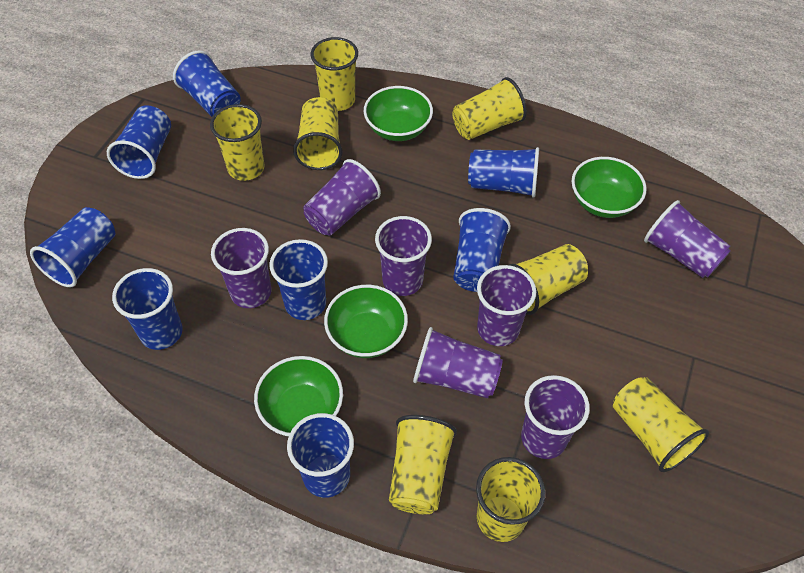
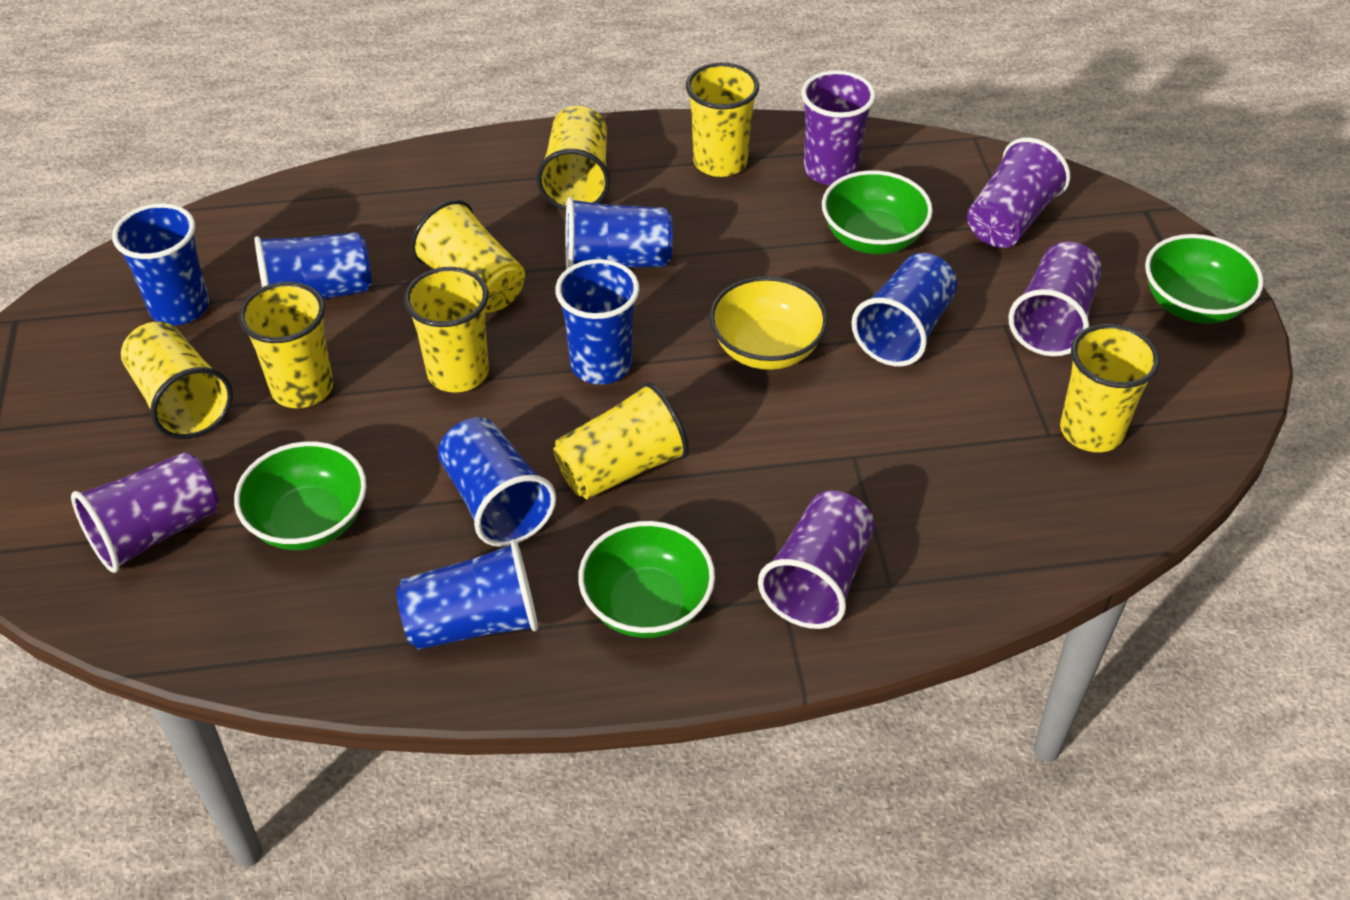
blue cup: [30,207,115,287] [107,105,171,179] [112,268,183,350] [173,50,241,117] [269,239,328,320] [287,413,354,498] [453,208,511,292] [468,147,539,198] = 8 -> [112,203,209,325] [254,232,372,299] [396,540,538,650] [438,417,556,547] [555,259,639,384] [565,197,673,269] [851,253,957,366] = 7
purple cup: [211,228,272,308] [303,159,381,236] [375,216,432,296] [413,327,503,398] [477,265,536,346] [521,375,590,459] [644,200,731,278] = 7 -> [71,452,219,573] [758,491,875,629] [801,70,875,185] [967,137,1070,248] [1009,242,1102,356] = 5
yellow bowl: none = 0 -> [709,276,828,370] = 1

